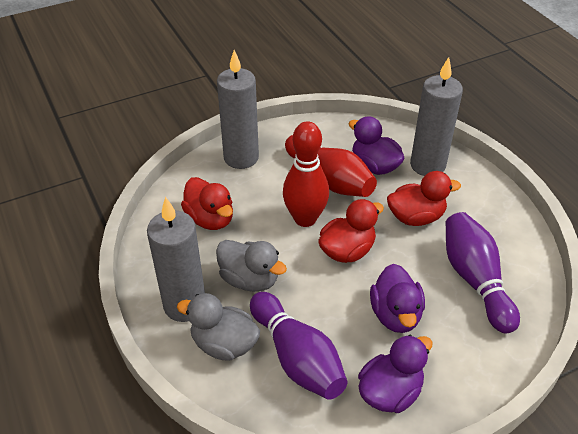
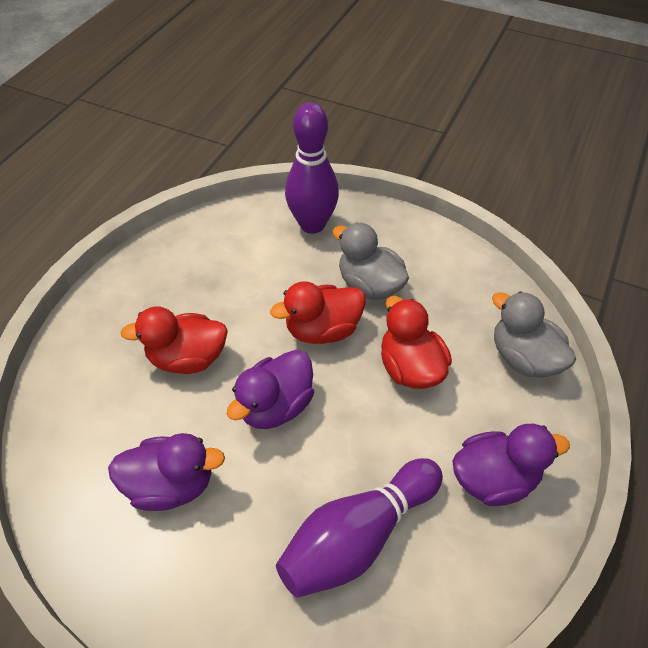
grey candle: [147,197,205,322] [217,50,259,169] [410,57,463,176] = 3 -> none = 0
red bowling pin: [283,121,329,227] [285,135,377,197] = 2 -> none = 0

